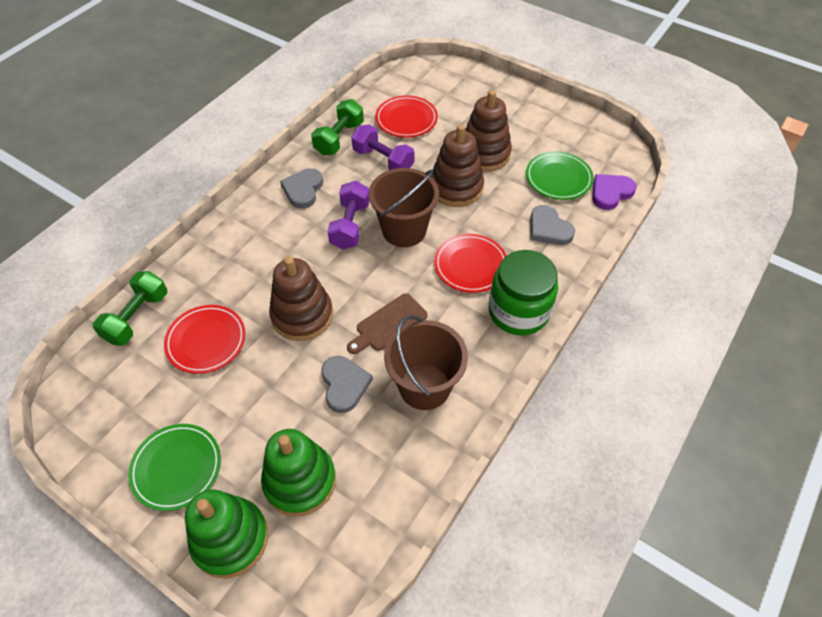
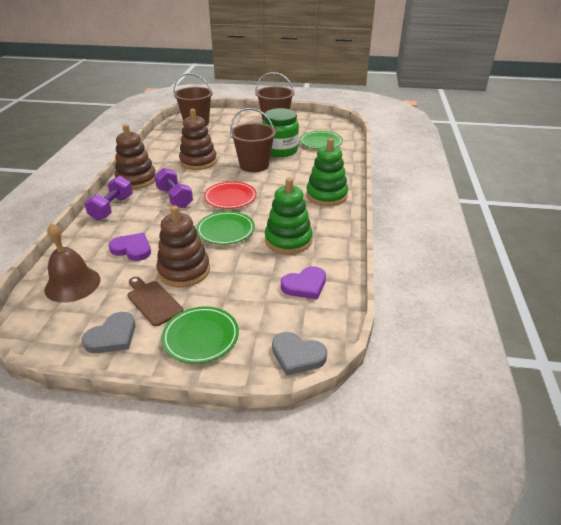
brown bell: none = 0 -> [44,223,100,303] = 1
brown bucket: [369,168,439,247] [384,315,468,410] = 2 -> [173,73,213,126] [230,108,276,172] [255,72,294,121] = 3
green dumbbell: [93,271,167,346] [311,99,364,155] = 2 -> none = 0
green plate: [128,424,221,511] [526,151,594,200] = 2 -> [162,306,239,364] [196,211,255,245] [300,131,343,149] = 3
grey heart: [280,168,323,209] [321,356,373,413] [530,205,575,245] = 3 -> [82,312,135,353] [272,332,327,376] = 2
purple heart: [592,174,637,210] = 1 -> [109,233,151,261] [281,266,326,300] = 2
red plate: [164,305,246,374] [375,95,438,138] [434,234,507,293] = 3 -> [204,181,257,209] = 1

